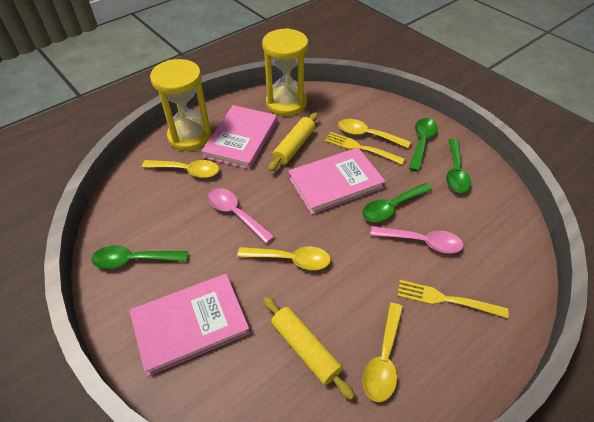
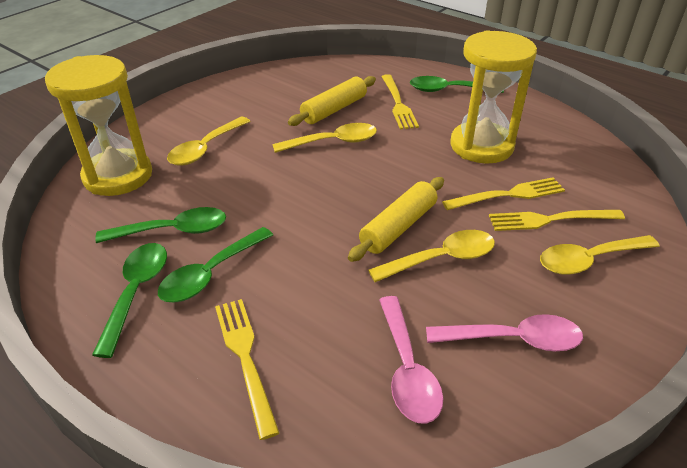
pink book: [129,274,250,376] [201,105,277,170] [288,148,386,214] = 3 -> none = 0
yellow fork: [325,132,405,164] [397,280,509,318] = 2 -> [215,299,279,440] [381,74,419,129] [442,177,565,210] [489,210,625,231] = 4

